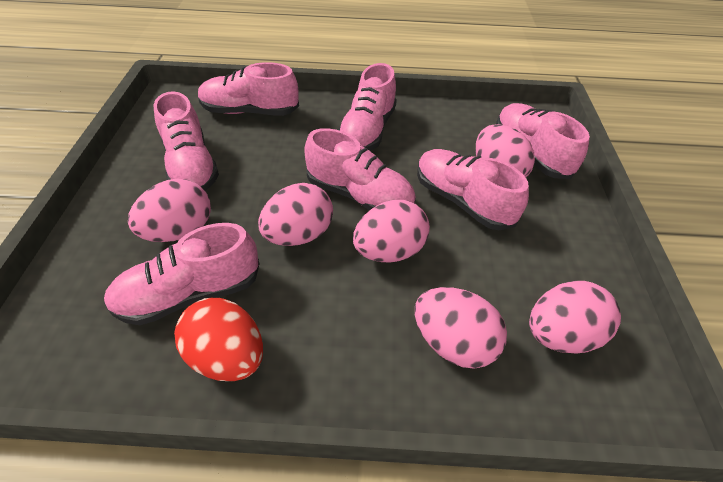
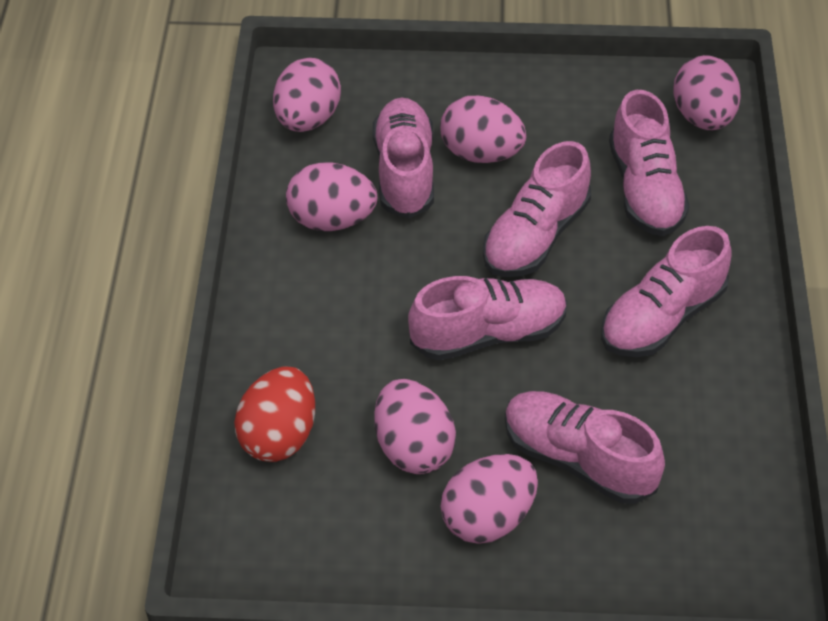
pink shoe: [104,223,260,325] [154,91,219,191] [198,62,299,116] [304,128,416,210] [338,63,397,151] [417,149,529,230] [496,103,590,179] = 7 -> [373,97,434,219] [408,276,567,361] [483,141,591,277] [505,391,665,504] [601,226,732,357] [609,90,690,236] = 6

